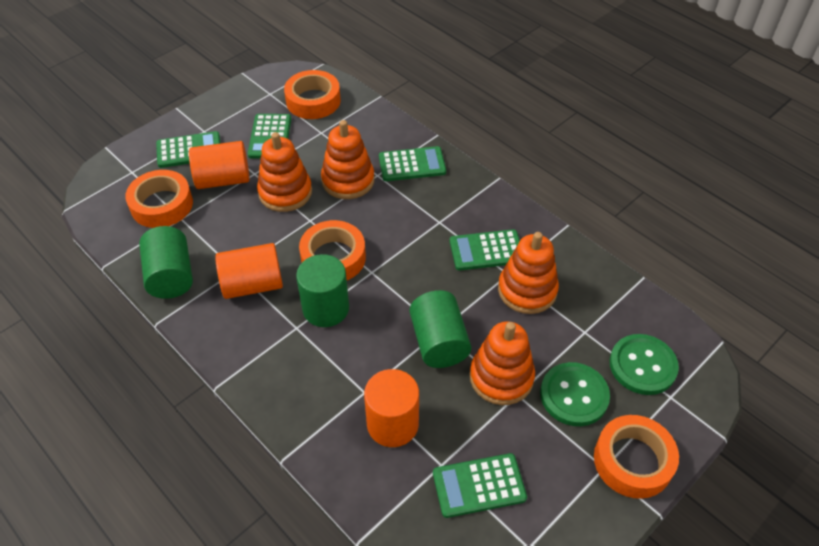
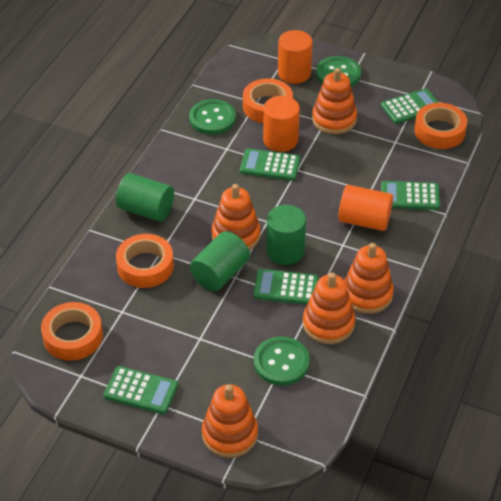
green button: [540,362,610,426] [610,334,679,395] = 2 -> [189,99,236,135] [254,336,310,386] [316,56,361,87] = 3
orange stacking toy: [257,132,312,212] [321,120,375,199] [470,321,535,405] [498,232,559,314] = 4 -> [202,384,258,458] [211,184,260,250] [303,273,355,344] [312,68,357,134] [344,243,394,314] = 5

